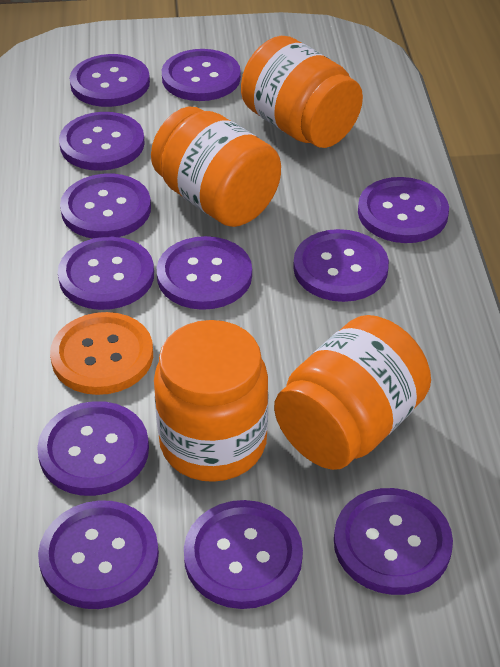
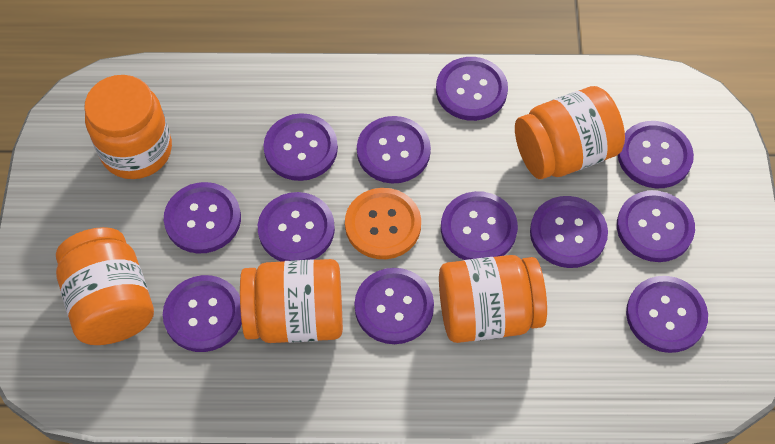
orange jar: [151,107,281,227] [154,320,269,482] [241,36,363,148] [274,315,431,470] = 4 -> [56,227,154,345] [84,75,172,179] [240,259,343,343] [439,255,547,343] [515,86,625,179] = 5

